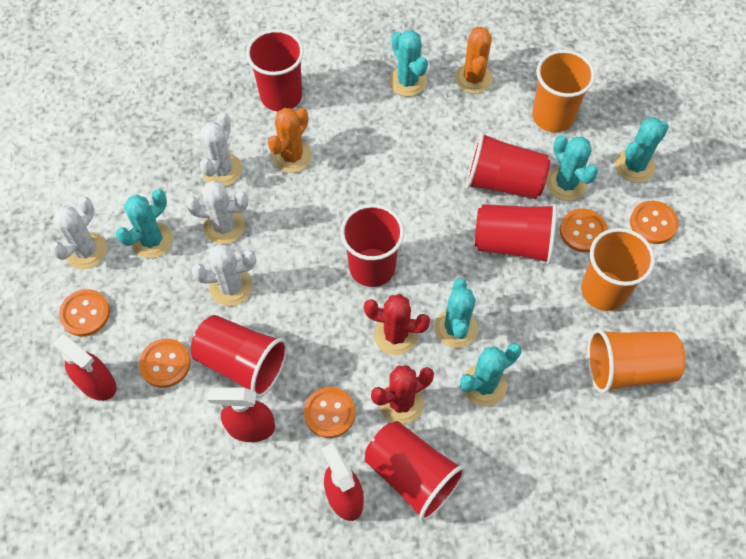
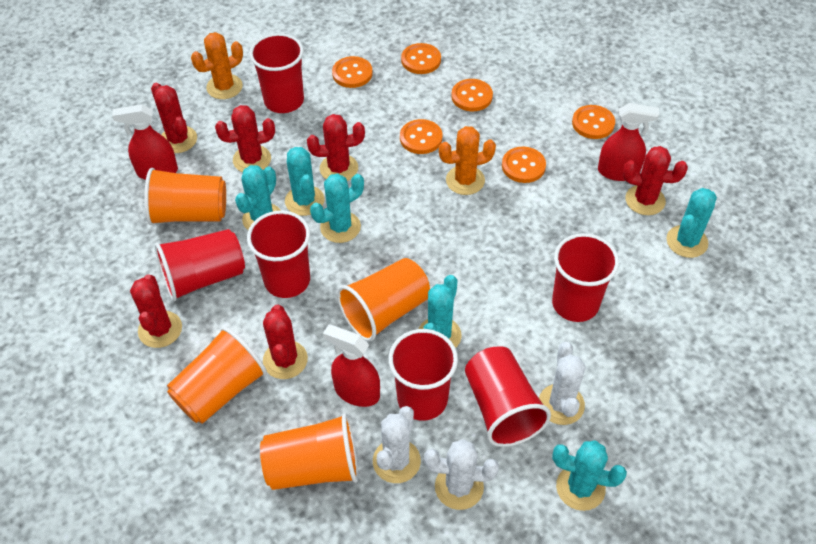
orange button: [59,289,110,336] [139,338,190,388] [304,387,355,438] [560,209,608,252] [630,201,679,244] = 5 -> [332,56,373,88] [400,119,442,154] [401,43,441,74] [451,79,493,111] [502,147,546,183] [572,105,615,139] = 6
orange cup: [532,50,595,132] [581,228,655,311] [587,329,686,393] = 3 -> [144,168,226,225] [167,327,267,424] [260,413,358,490] [337,258,430,341] = 4
red cactus: [364,294,430,355] [371,365,434,424] = 2 -> [130,274,182,348] [151,83,197,153] [215,105,275,172] [263,305,308,379] [307,114,365,181] [623,146,688,215] = 6
white cactus: [50,197,107,269] [186,180,248,244] [192,244,256,306] [200,113,242,187] = 4 -> [373,406,421,483] [424,439,499,510] [539,342,586,425] = 3

